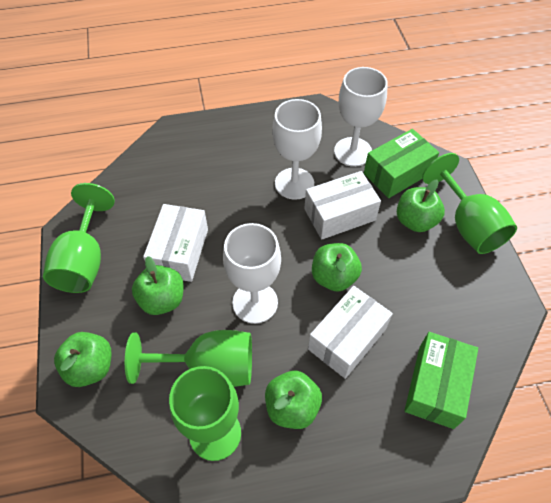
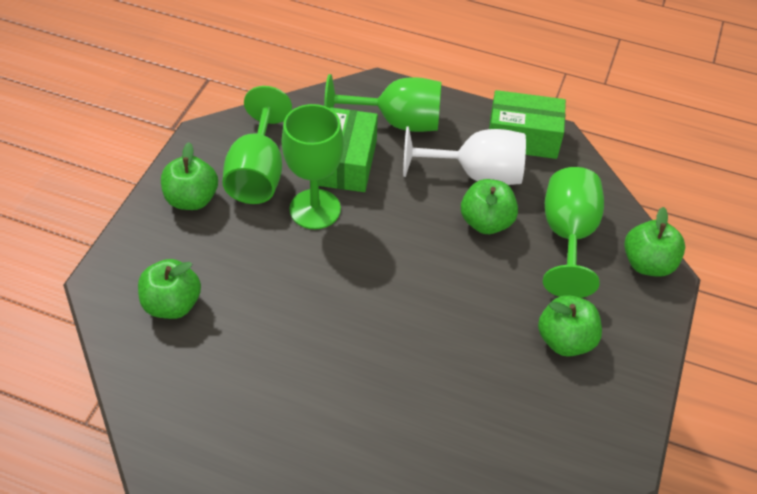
white box: [143,204,208,282] [304,171,381,240] [308,286,393,379] = 3 -> none = 0
white goblet: [223,223,281,324] [272,99,322,200] [334,67,388,167] = 3 -> [403,126,526,185] = 1

